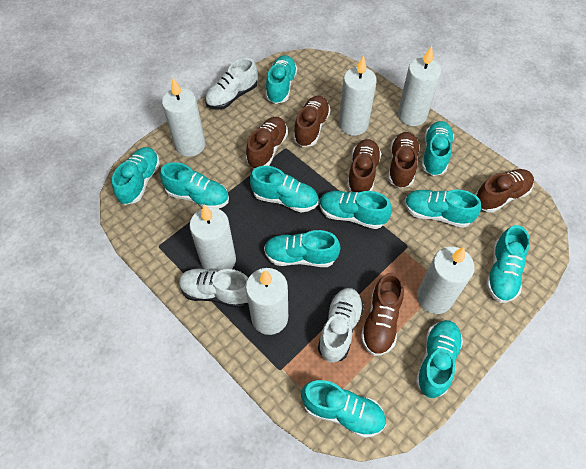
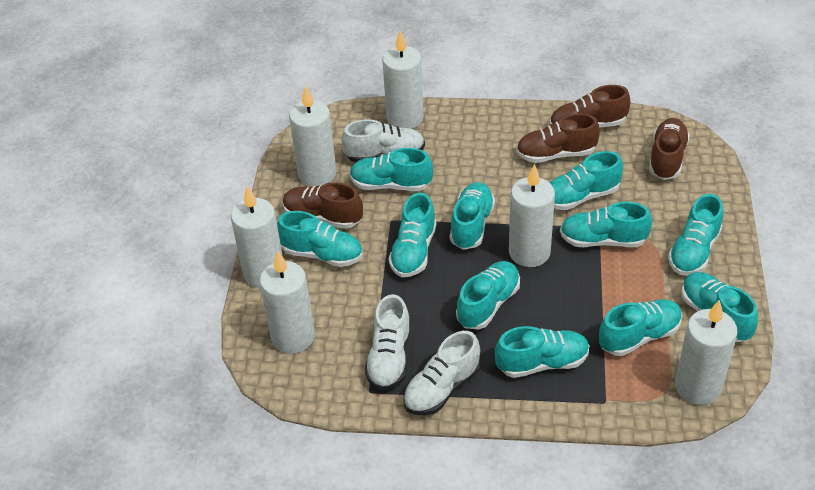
brown shoe: [246,117,288,169] [293,96,331,147] [347,139,381,192] [361,273,404,356] [388,132,420,188] [475,169,534,213] = 6 -> [283,182,363,229] [516,113,600,163] [550,85,631,128] [649,118,690,180] = 4

